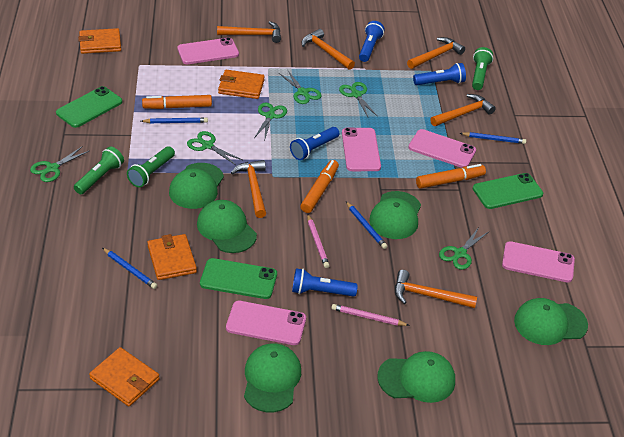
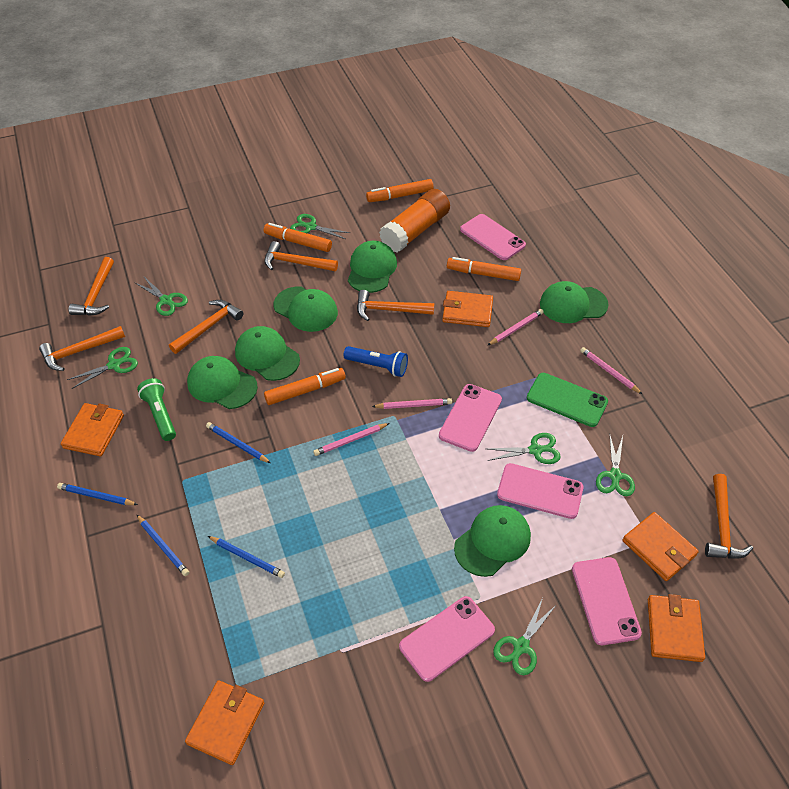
blue flashlight: [290,127,339,160] [292,268,358,297] [359,21,385,62] [413,63,466,85] = 4 -> [343,346,408,377] = 1
green flashlight: [74,146,124,194] [127,146,175,188] [472,47,493,90] = 3 -> [137,378,176,441] = 1
green phone: [56,86,122,128] [200,258,277,299] [473,173,543,209] = 3 -> [527,373,608,427] = 1
orange glue stick: none = 0 -> [379,189,450,253] = 1
orange marker: [142,95,212,109] [300,160,339,213] [416,164,486,189] = 3 -> [264,223,332,252] [264,368,346,405] [366,179,434,202] [447,257,521,281] = 4
orange wallet: [78,28,121,54] [89,347,160,406] [147,234,197,280] [218,70,265,99] = 4 -> [61,403,124,456] [185,680,264,765] [442,291,493,327] [622,512,699,581] [648,594,705,662] = 5
pink pencil: [307,214,330,268] [331,304,410,326] = 2 -> [313,423,389,456] [372,398,452,409] [487,309,544,346] [580,347,642,394] = 4

